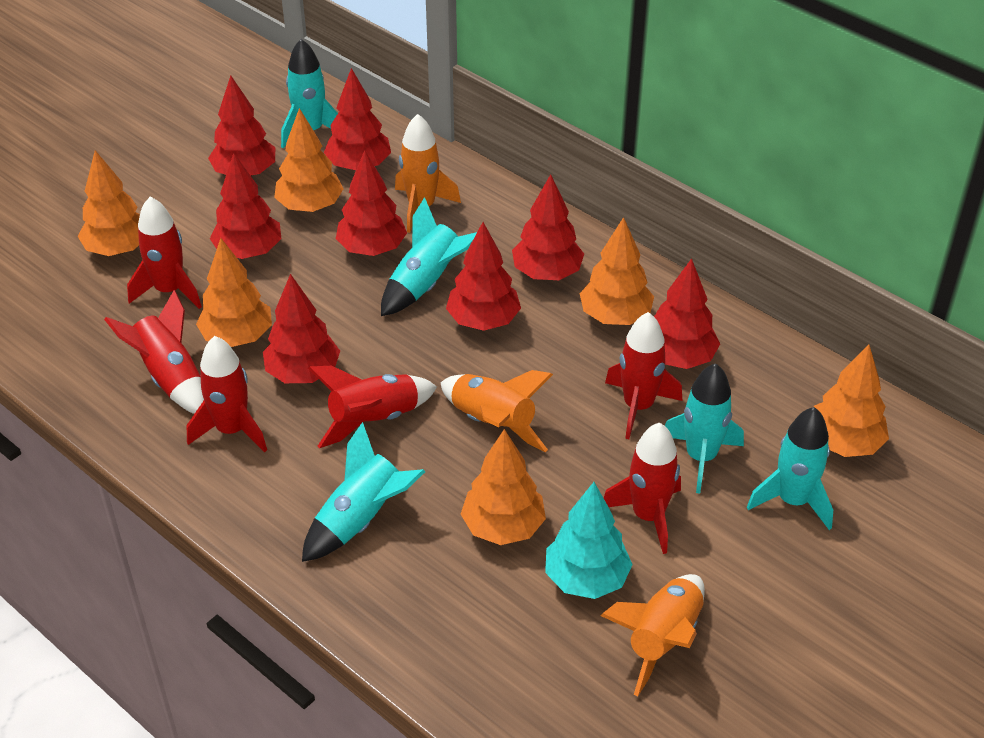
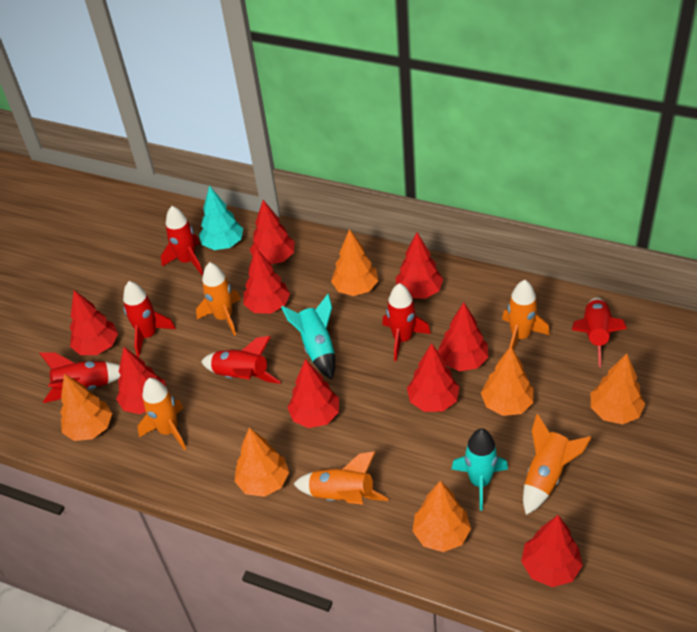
orange rocket: [395,114,461,233] [441,370,553,452] [600,574,705,696] = 3 -> [138,378,186,450] [196,262,241,336] [294,451,389,505] [502,280,550,350] [523,414,592,515] = 5
red tree: [208,75,275,176] [210,153,281,259] [263,274,340,383] [324,68,391,171] [336,150,407,256] [446,222,521,331] [512,174,584,280] [654,258,720,369] = 8 -> [70,290,118,355] [116,347,166,414] [243,248,290,314] [250,200,294,264] [287,359,339,428] [396,233,443,299] [407,343,459,412] [438,302,488,371] [521,515,583,587] = 9
turquoise rocket: [281,39,338,148] [302,422,425,562] [381,198,477,316] [665,363,744,493] [747,407,833,530] = 5 -> [281,294,335,379] [451,429,508,511] = 2

